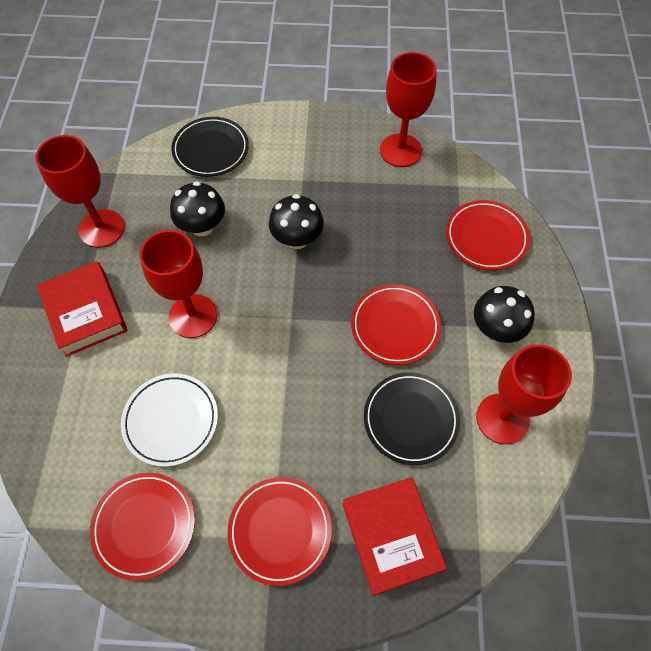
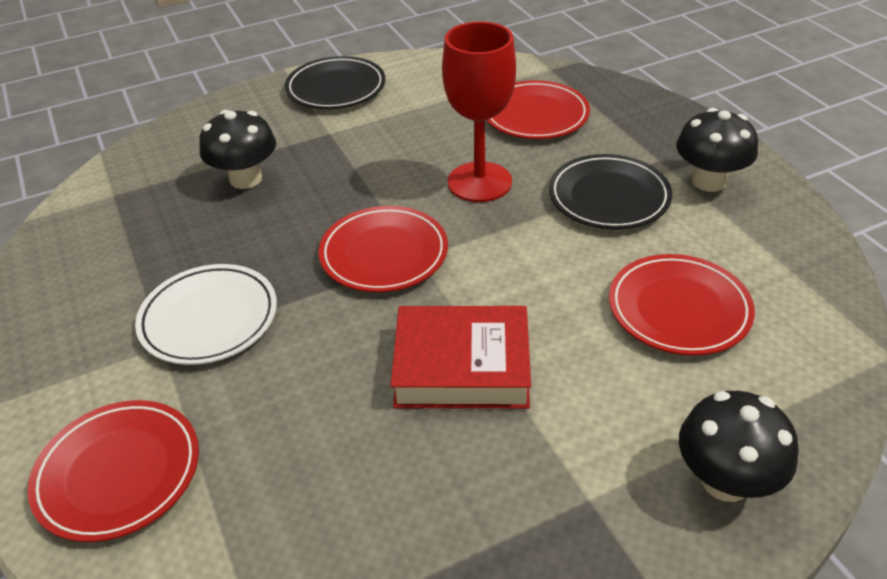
red book: [37,261,127,357] [343,477,447,596] = 2 -> [390,306,531,409] = 1
red goblet: [35,135,125,248] [140,230,217,338] [380,52,437,167] [476,344,572,445] = 4 -> [442,22,516,202] = 1

